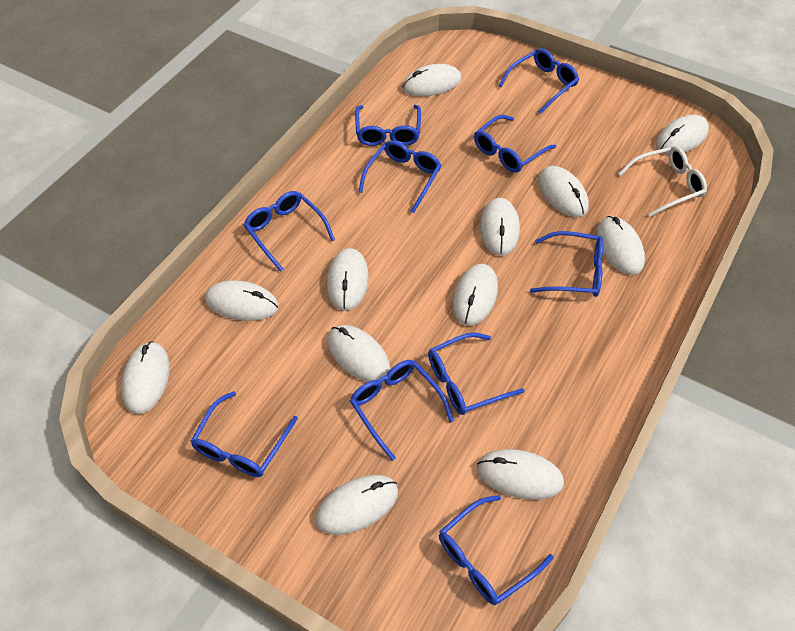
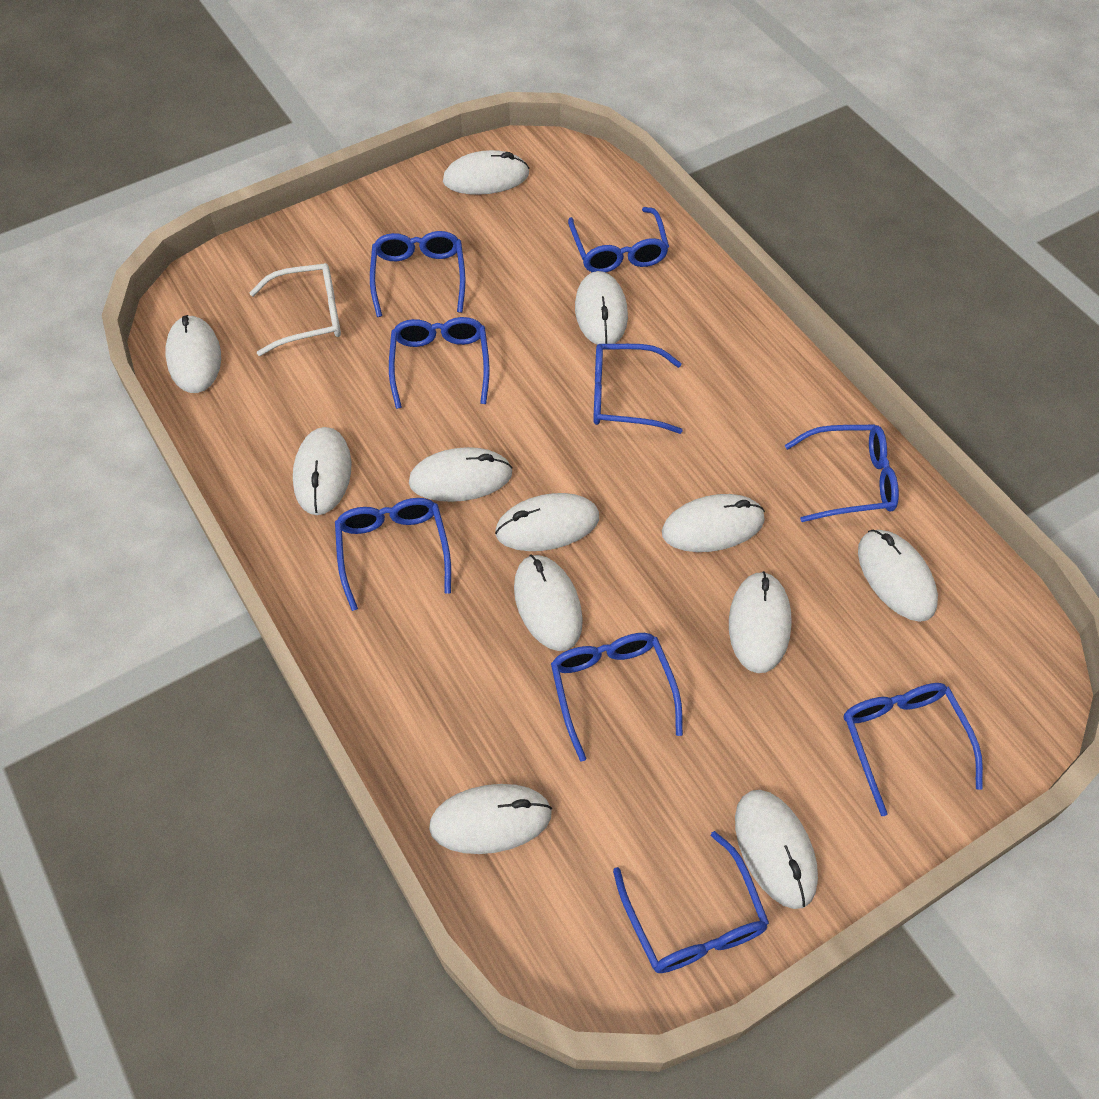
blue glasses: [190,391,298,477] [244,191,335,272] [350,360,454,461] [355,105,421,146] [358,140,442,213] [428,332,525,415] [439,495,553,605] [474,115,556,173] [499,48,579,114] [530,231,604,297] = 10 -> [335,498,451,611] [370,231,465,317] [389,317,490,409] [551,633,683,762] [568,207,669,273] [593,344,682,434] [613,831,769,973] [784,424,899,522] [844,683,983,816] = 9

